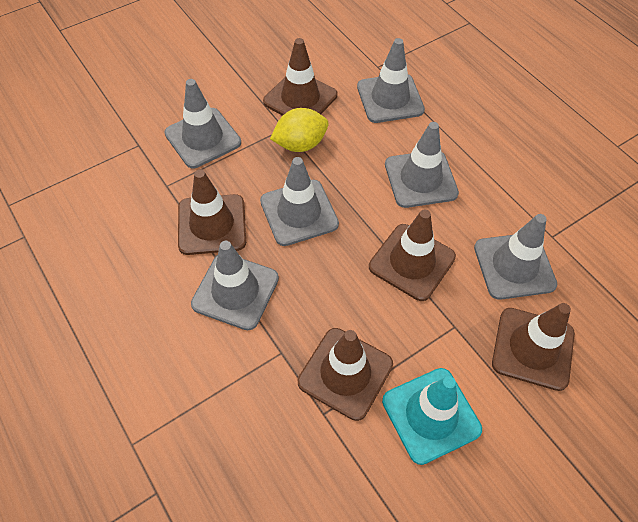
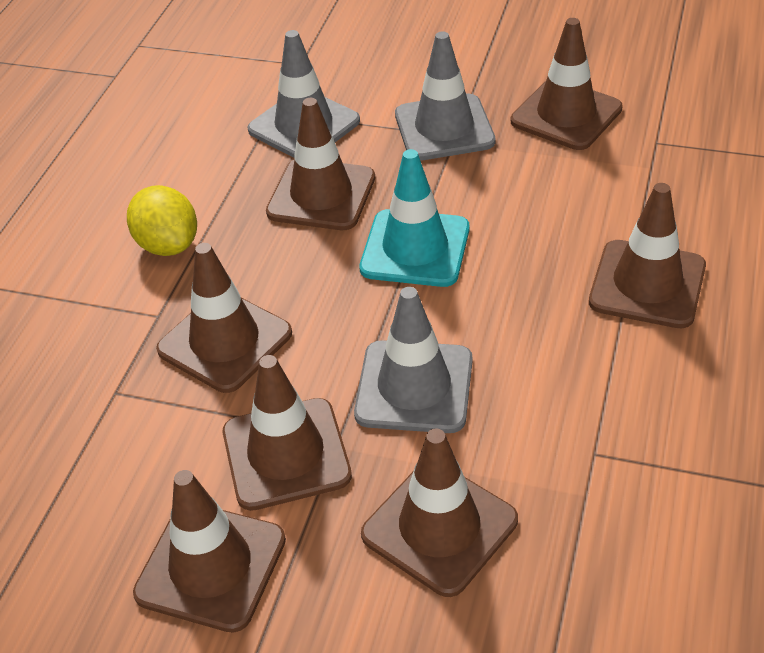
brown traffic cone: [178,170,246,255] [263,38,337,116] [298,328,393,421] [369,210,456,301] [492,303,575,391] = 5 -> [133,470,286,633] [156,243,292,393] [223,355,352,511] [266,98,375,230] [361,429,518,597] [511,18,623,150] [589,183,706,328] = 7
grey traffic cone: [164,79,241,168] [191,241,279,330] [260,157,339,246] [357,38,425,123] [385,122,459,208] [474,214,557,300] = 6 -> [248,30,360,158] [354,287,473,433] [395,31,495,161] = 3

